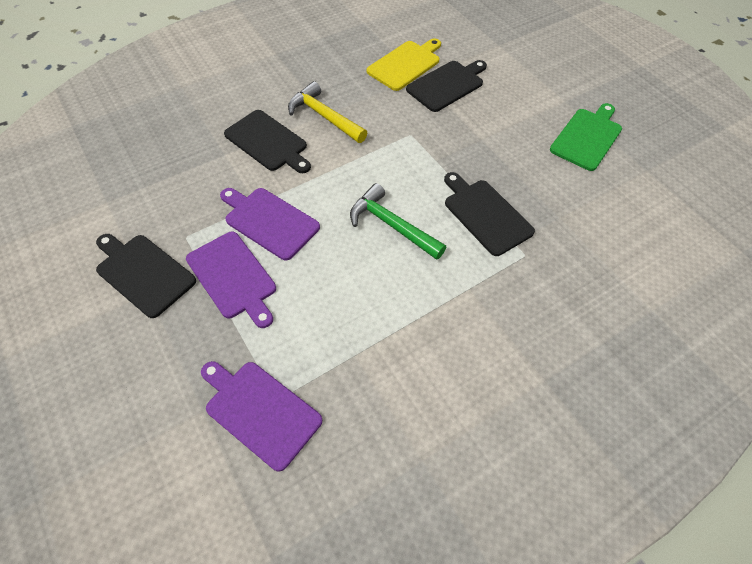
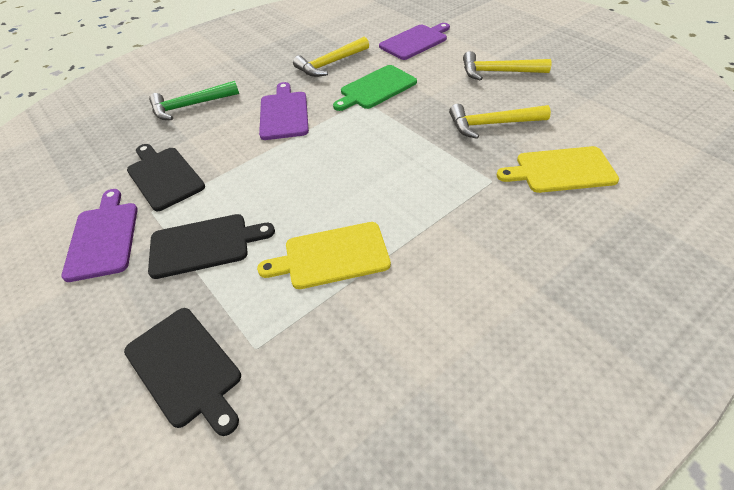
black cutting board: [96,234,196,318] [224,110,311,173] [406,60,487,112] [444,172,535,256] = 4 -> [124,308,241,436] [127,144,205,211] [148,214,275,279] = 3
yellow cutting board: [366,38,441,91] = 1 -> [257,222,391,289] [497,146,619,193] = 2
yellow hammer: [288,81,367,143] = 1 -> [293,37,369,77] [449,104,551,139] [463,51,551,81] = 3

